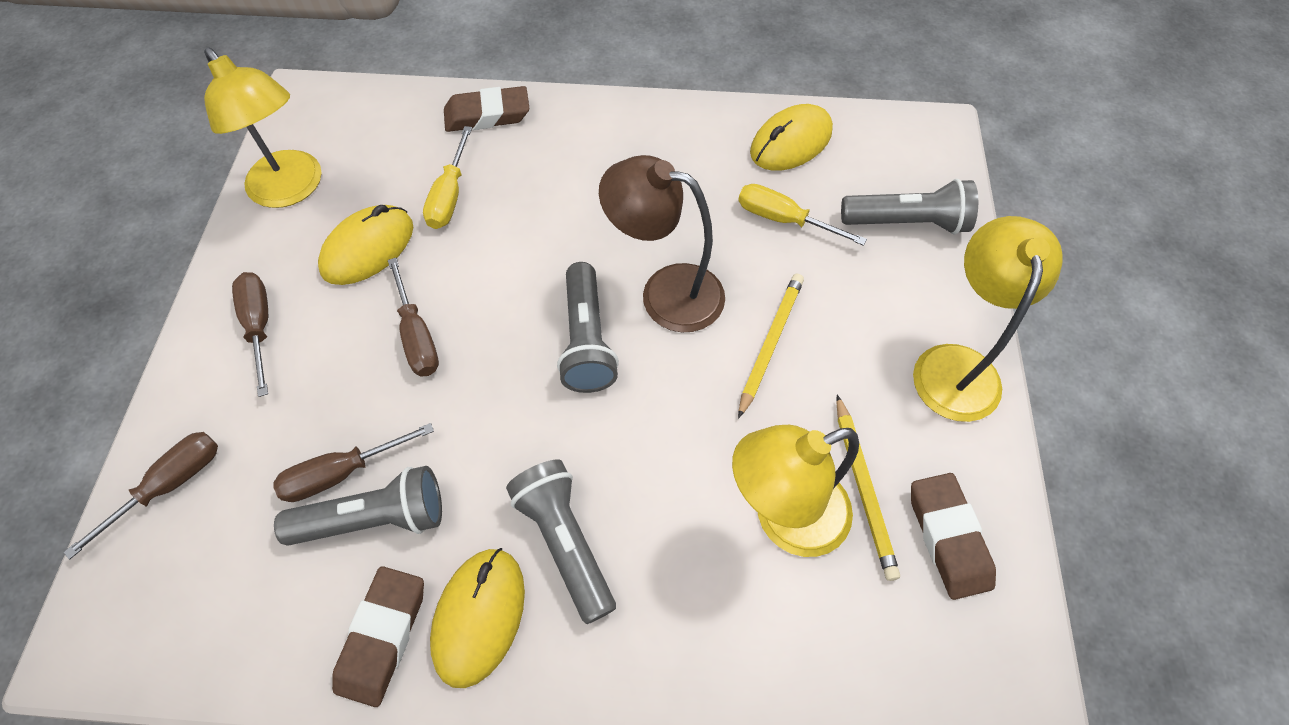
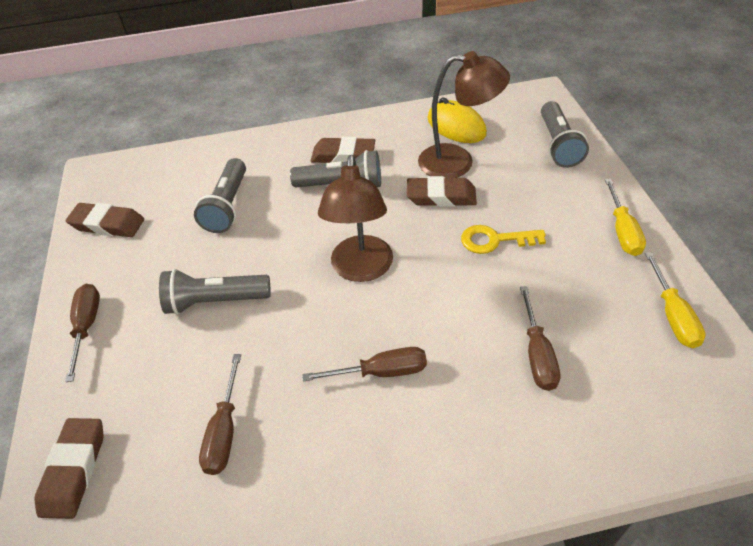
brown eraser: [332,566,424,707] [444,86,529,132] [911,473,996,600] = 3 -> [34,418,104,519] [66,203,144,237] [311,137,375,163] [407,176,477,207] = 4
brown lamp: [599,155,725,332] = 1 -> [318,155,393,282] [418,51,510,178] = 2
yellow key: none = 0 -> [461,225,546,254] = 1
yellow lamp: [204,47,322,208] [732,425,859,557] [913,216,1063,422] = 3 -> none = 0
yellow mouse: [318,205,413,285] [430,548,525,688] [750,104,833,171] = 3 -> [427,97,487,143] = 1
yellow pencil: [738,274,804,419] [836,395,900,581] = 2 -> none = 0

